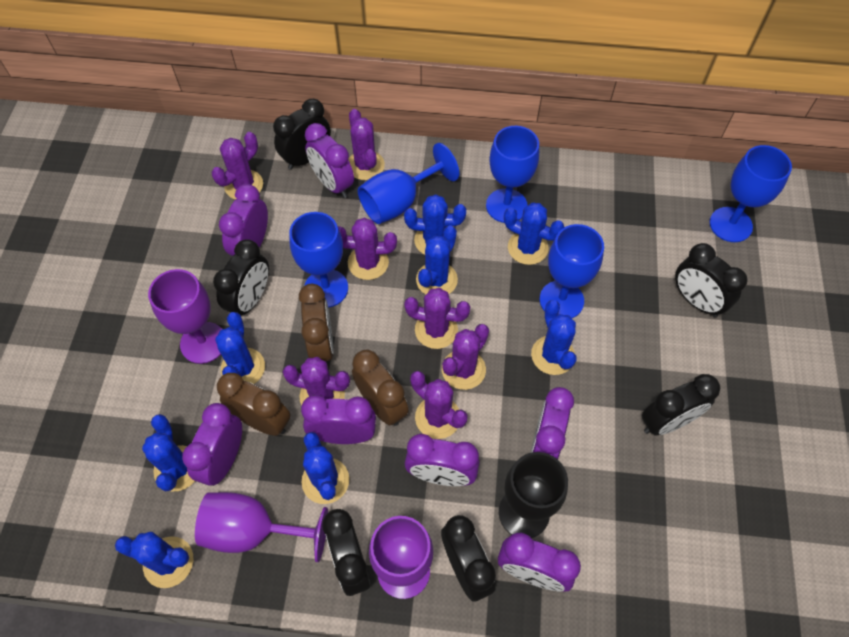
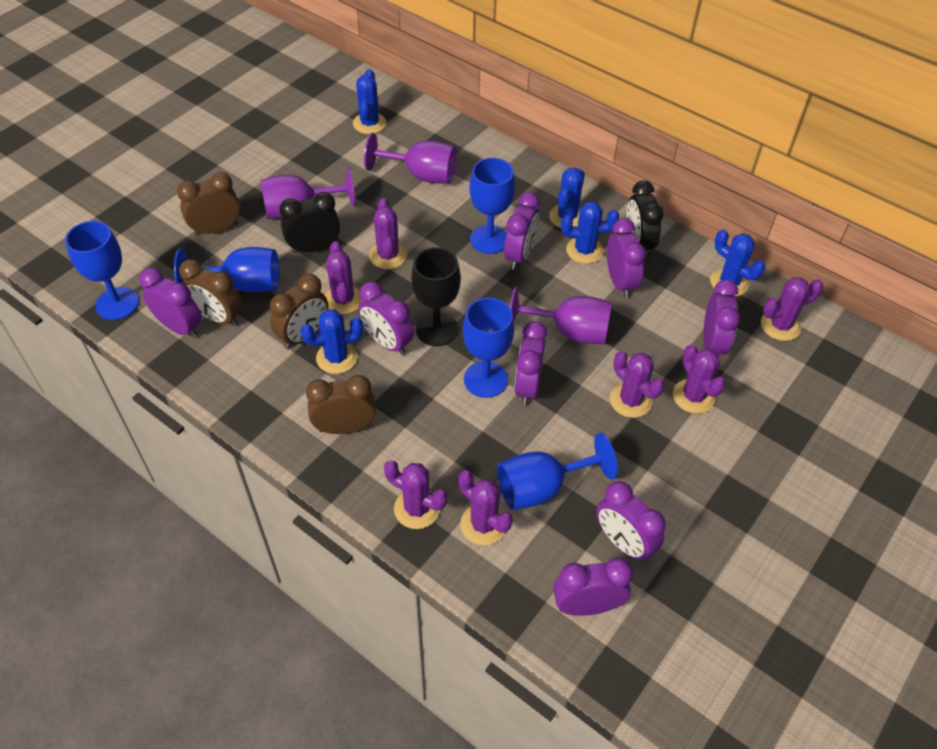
black clock: [213,239,269,315] [273,99,331,170] [323,509,371,596] [441,515,496,602] [642,374,720,435] [675,243,748,317] = 6 -> [279,192,340,253] [626,180,664,258] = 2
blue cactus: [115,532,193,588] [142,414,195,491] [215,312,265,384] [301,432,349,504] [404,194,466,255] [416,225,458,294] [504,203,564,265] [531,300,576,375] = 8 -> [300,309,363,374] [353,69,386,134] [549,168,585,228] [561,201,619,264] [710,229,765,296] = 5
brown clock: [217,373,290,436] [299,284,334,362] [352,350,409,426] = 3 -> [177,172,240,236] [179,259,242,326] [270,274,328,349] [306,375,376,434] = 4
purple clock: [182,403,242,486] [219,184,268,256] [301,395,376,444] [305,123,354,198] [405,434,479,486] [498,533,581,591] [530,387,574,460] = 7 -> [140,268,201,338] [358,282,414,355] [504,192,540,270] [514,321,547,405] [553,558,633,616] [596,481,666,562] [607,218,646,298] [703,279,740,355] = 8

